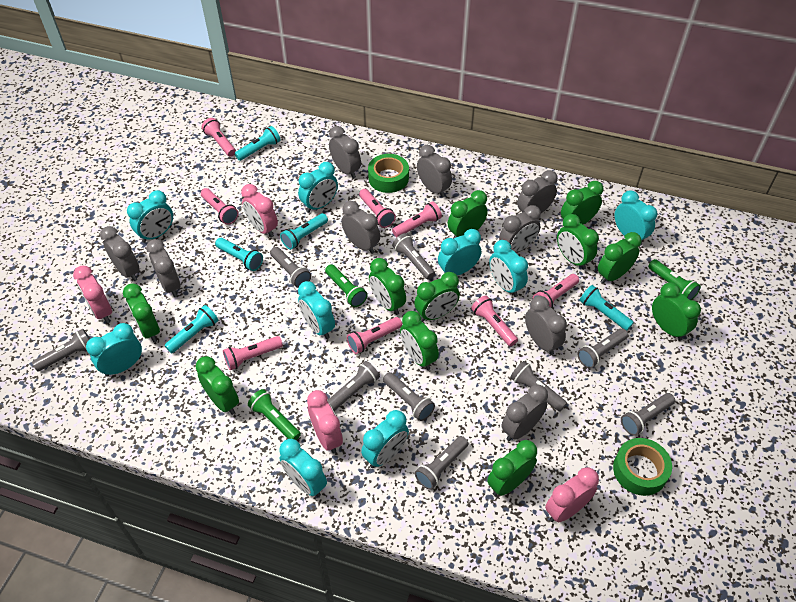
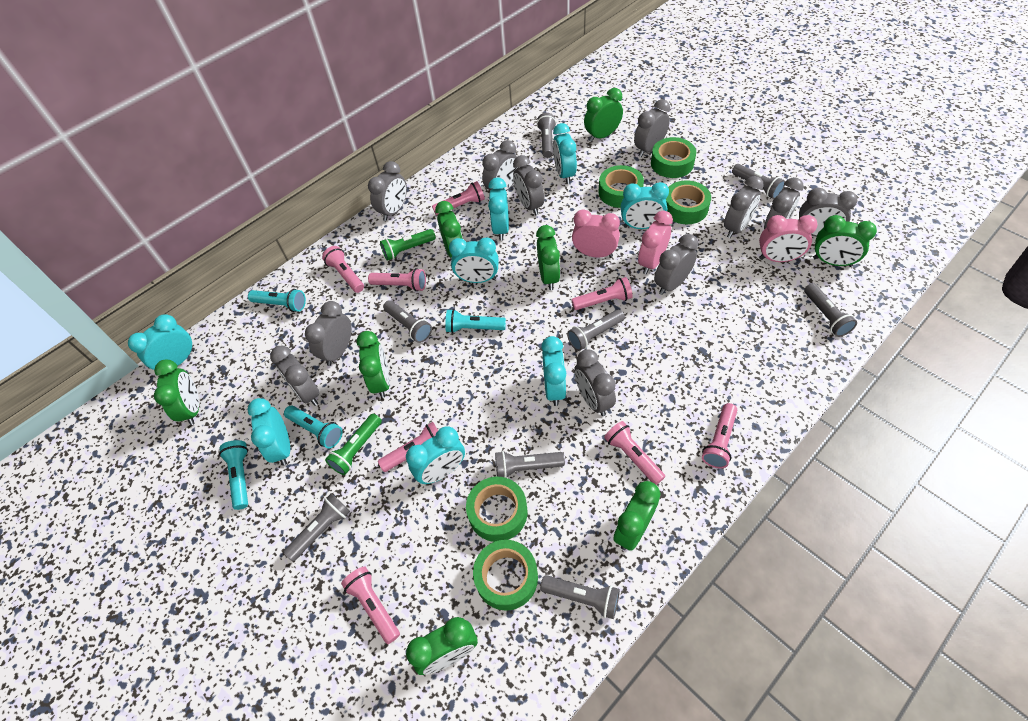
green clock: [123,283,160,342] [196,356,239,415] [369,258,406,315] [400,311,439,370] [414,272,460,322] [448,190,488,239] [487,440,537,496] [557,214,599,270] [561,181,603,225] [598,232,641,284] [652,282,701,341] = 11 -> [154,359,199,425] [357,331,390,398] [406,617,478,675] [435,201,463,258] [536,225,560,290] [584,88,623,142] [613,481,661,551] [813,215,877,267] = 8
green flashlight: [248,389,301,440] [325,264,368,307] [648,259,701,300] = 3 -> [325,414,382,475] [380,229,436,261] = 2
green tape: [368,154,409,193] [613,438,672,496] = 2 -> [466,477,528,542] [473,540,538,611] [598,165,644,208] [651,137,696,178] [666,180,711,224] = 5
grey clock: [100,226,140,281] [146,239,181,297] [329,126,361,179] [341,201,380,254] [417,145,452,198] [499,205,541,253] [501,384,548,441] [517,170,558,213] [525,296,567,355] = 9 -> [270,346,320,406] [305,301,352,366] [368,161,407,221] [482,140,518,191] [513,155,544,215] [574,349,616,416] [634,99,670,157] [654,234,698,295] [724,176,764,238] [764,177,804,229] [799,188,858,237] = 11
grey flashlight: [32,329,90,371] [270,247,311,288] [327,361,380,411] [383,372,435,421] [393,233,435,280] [415,436,468,490] [510,361,567,411] [577,328,628,368] [621,393,675,436] = 9 -> [283,494,350,561] [383,300,432,343] [495,451,565,478] [537,113,556,158] [540,575,620,619] [567,309,625,351] [732,164,785,199] [804,283,857,337] = 8
pink clock: [73,266,112,323] [241,184,278,237] [307,390,343,454] [545,467,599,522] = 4 -> [572,209,620,258] [638,211,673,274] [759,215,818,262] = 3
turquoise clock: [86,323,142,377] [127,190,173,243] [279,439,327,497] [298,162,338,213] [298,281,335,339] [361,410,409,468] [438,229,481,276] [489,240,528,297] [615,190,657,246] = 9 -> [128,314,195,370] [247,398,290,466] [406,426,465,484] [449,238,499,283] [488,178,509,241] [541,336,567,406] [553,123,577,184] [621,182,669,229] = 8
turquoise flashlight: [164,305,219,353] [215,238,263,271] [235,126,281,161] [280,213,328,250] [579,285,634,331] = 5 -> [219,440,248,510] [248,289,306,312] [284,406,343,449] [445,309,506,333] = 4

